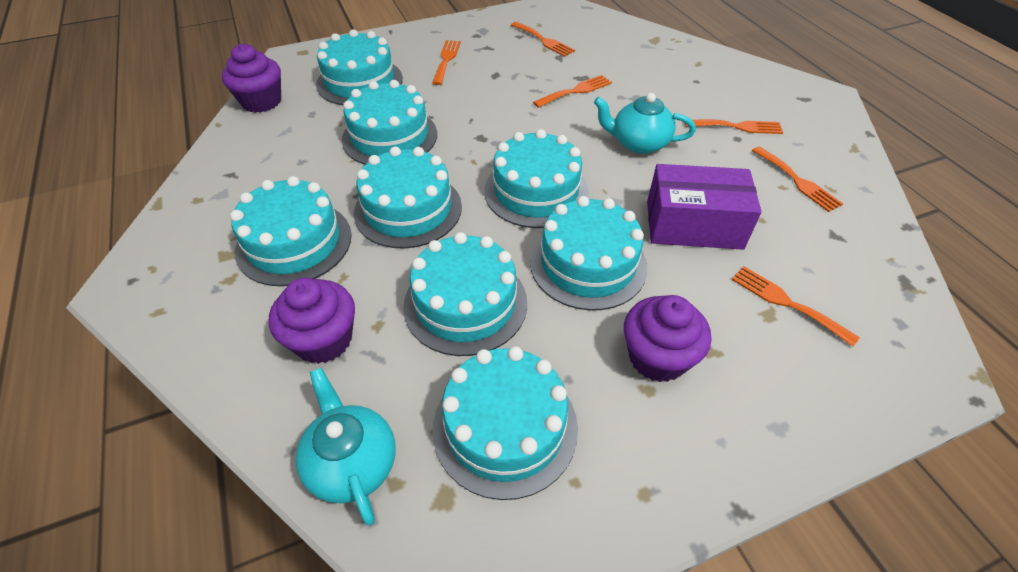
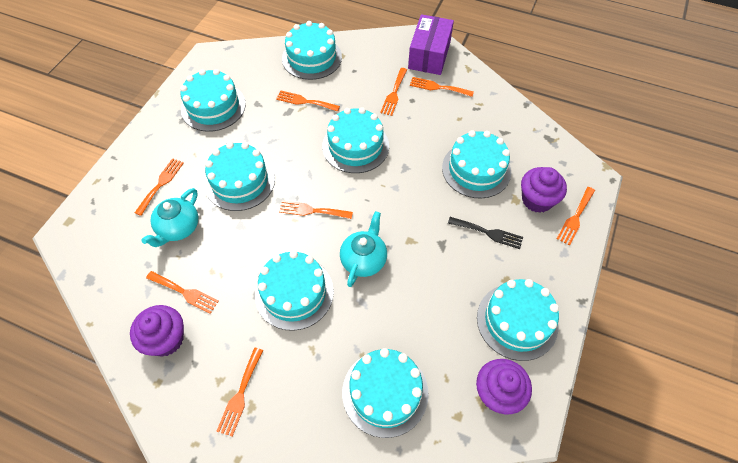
black fork: none = 0 -> [448,217,523,249] = 1
orange fork: [432,40,461,85] [511,22,575,57] [533,75,612,108] [685,119,783,134] [731,266,860,346] [752,146,843,212] = 6 -> [135,158,184,216] [146,271,219,314] [217,348,263,437] [276,91,340,112] [279,200,353,219] [380,68,407,116] [410,77,474,97] [557,187,595,245] = 8

